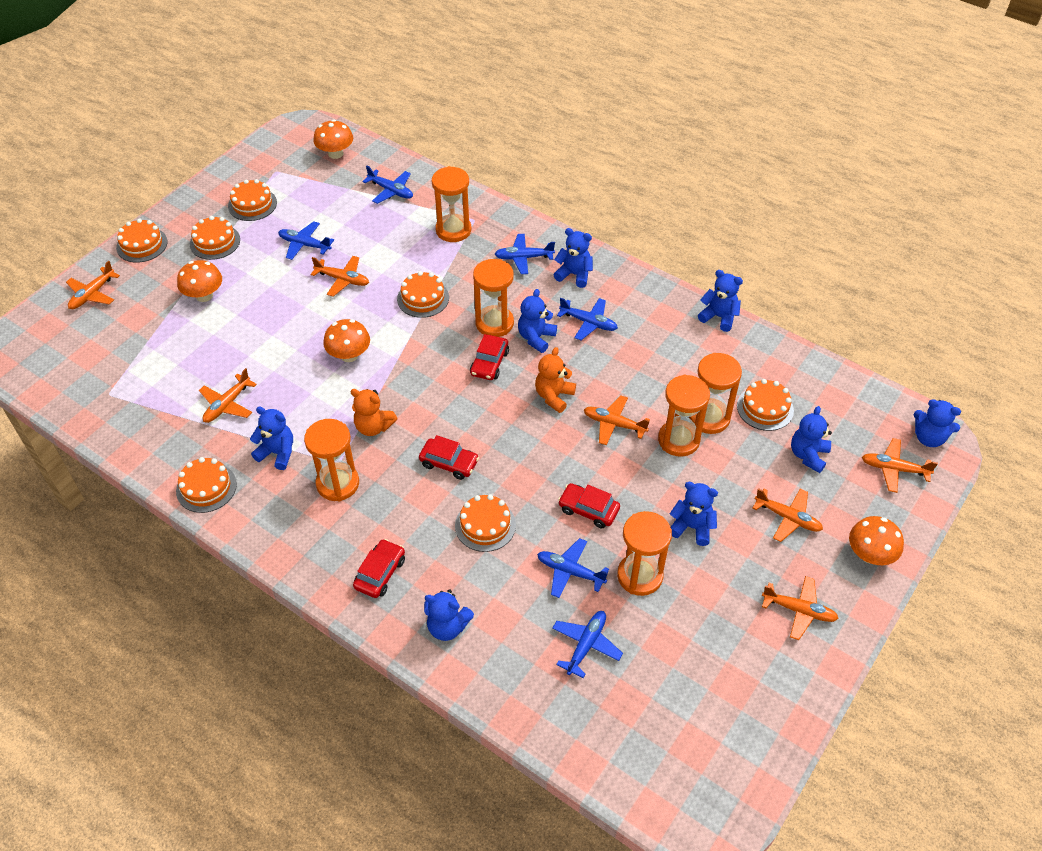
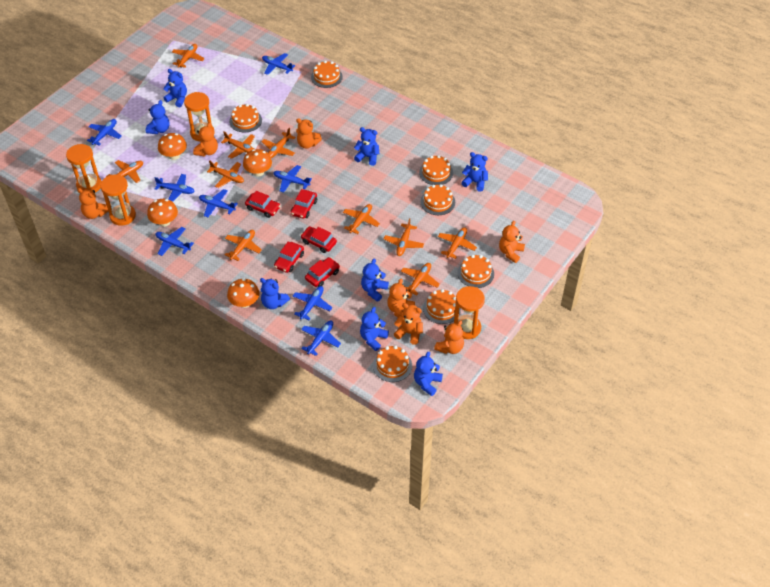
blue plane: [278,221,334,260] [363,166,413,204] [495,234,555,274] [537,538,609,598] [552,611,623,678] [557,298,618,340] = 6 -> [87,119,122,146] [155,174,195,202] [155,227,194,256] [199,189,238,217] [262,53,295,75] [273,165,312,193] [292,286,332,320] [301,321,341,356] = 8
orange hourglass: [304,419,359,501] [432,166,471,242] [473,259,514,337] [617,511,672,596] [658,374,710,457] [689,353,742,434] = 6 -> [66,144,102,193] [100,174,136,226] [184,92,215,141] [454,286,485,339] = 4
orange plane: [66,261,120,309] [199,368,257,423] [311,256,369,297] [584,395,650,445] [752,488,823,542] [762,576,839,640] [862,438,938,493] = 7 -> [106,160,143,183] [172,44,205,68] [207,160,244,188] [221,132,255,159] [225,230,262,261] [261,128,296,158] [343,204,380,234] [384,218,424,256] [401,263,440,295] [438,227,477,259] = 10
orange teddy bear: [350,389,398,436] [535,347,576,413] = 2 -> [77,188,108,219] [193,122,218,157] [296,118,322,149] [387,279,415,317] [394,303,423,345] [434,320,464,354] [499,221,525,263] = 7
red car: [353,539,405,598] [419,435,479,480] [470,334,509,380] [558,483,620,528] = 4 -> [245,191,280,218] [274,242,304,273] [291,189,317,219] [301,226,337,253] [305,257,340,287] = 5

